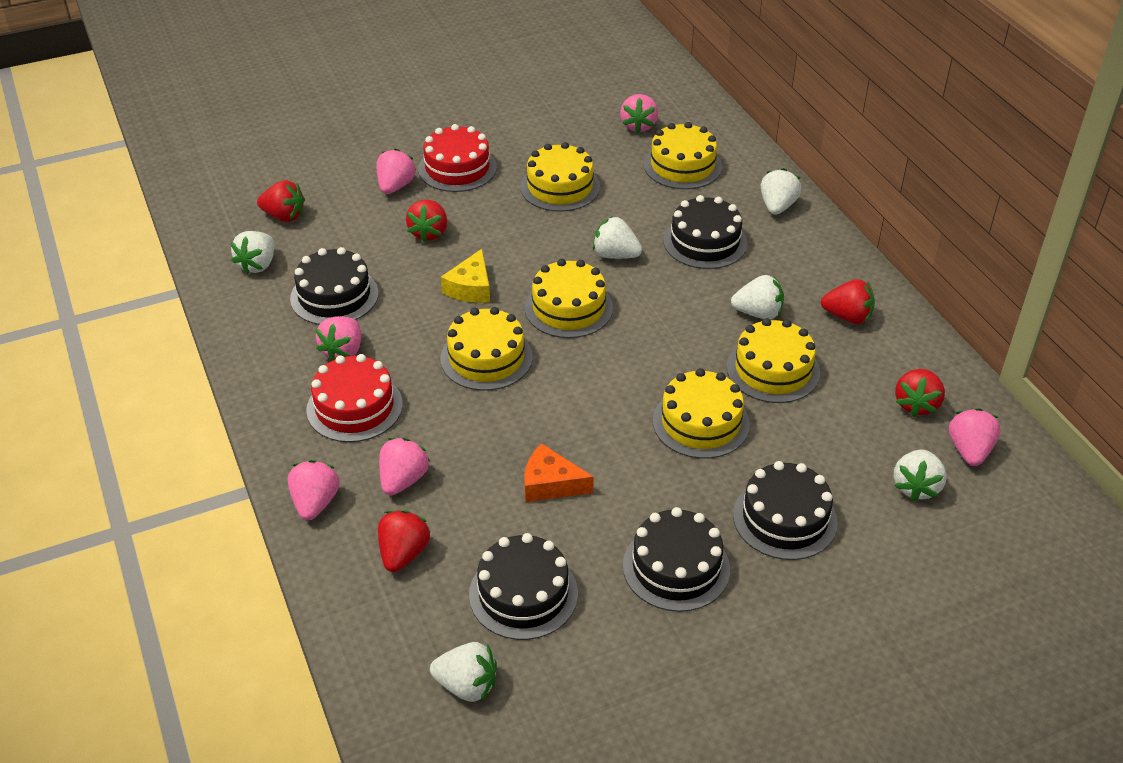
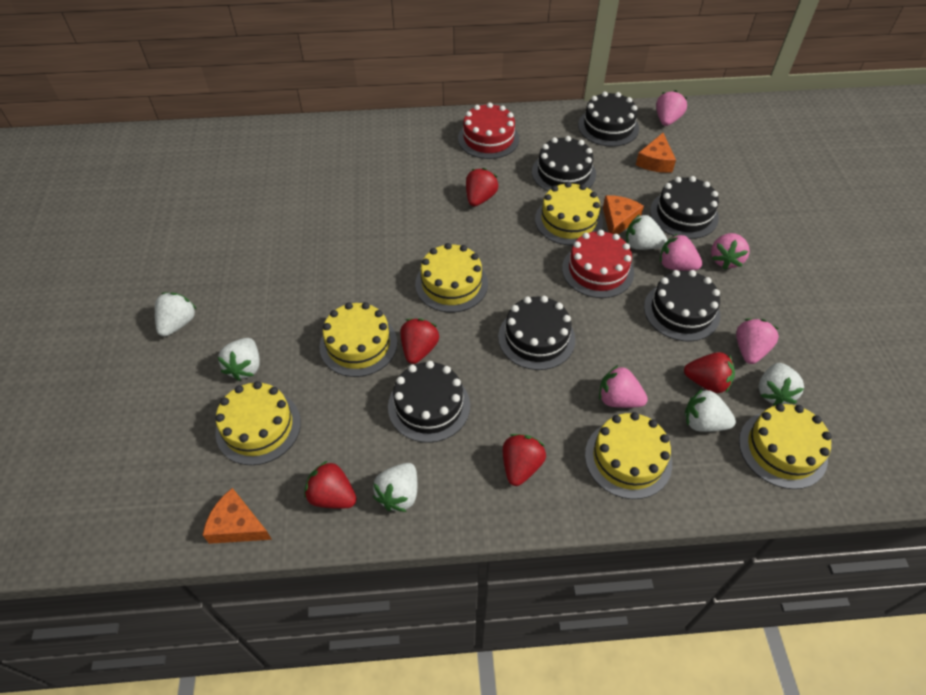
black cake: [290,247,379,325] [469,533,578,640] [623,507,730,612] [663,195,747,269] [733,461,838,560] = 5 -> [388,361,470,443] [498,296,575,370] [532,136,596,191] [578,92,639,147] [644,270,720,341] [650,176,719,239] = 6
orange cheese: [524,444,594,502] = 1 -> [203,488,272,544] [603,195,644,234] [636,133,676,173] = 3
pink strawberry: [287,460,339,520] [316,316,361,361] [376,148,416,194] [379,438,430,495] [620,94,658,133] [949,408,1000,466] = 6 -> [599,365,648,408] [656,90,687,126] [660,234,703,271] [711,233,750,269] [736,319,779,364] = 5
yellow cheese: [441,249,490,303] = 1 -> none = 0

